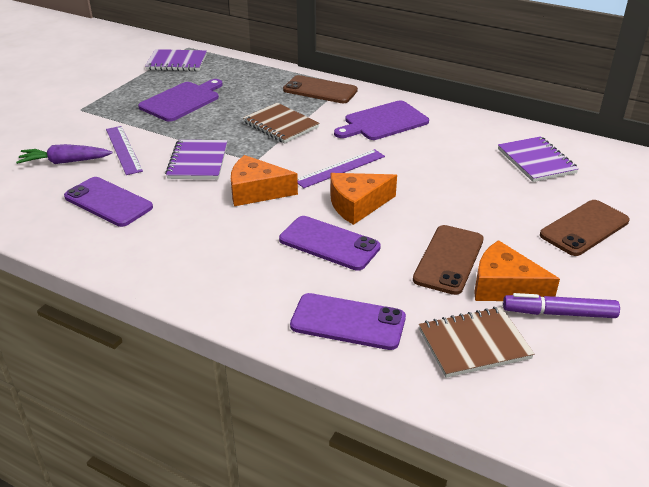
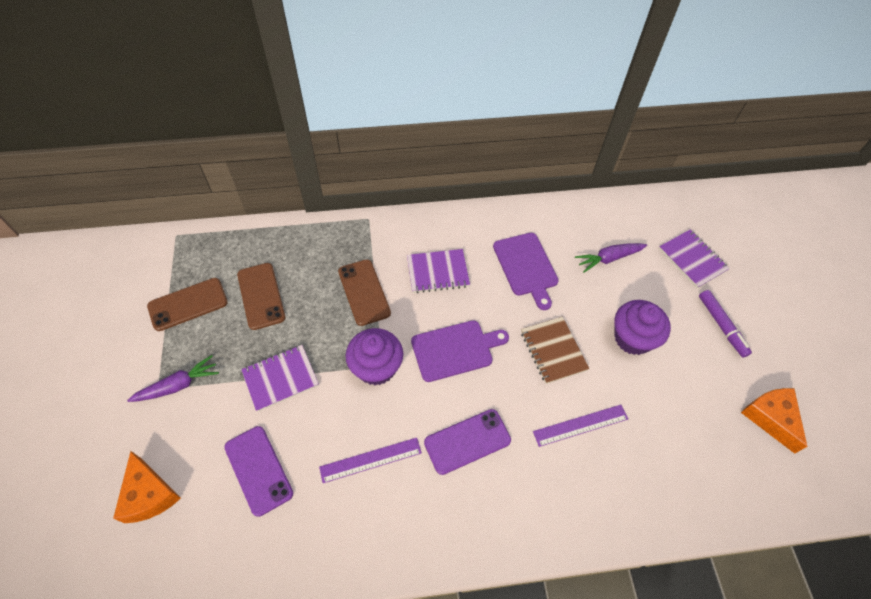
brown notebook: [243,103,319,143] [419,307,534,378] = 2 -> [521,317,589,384] = 1
orange cheese: [231,155,298,206] [330,173,397,225] [474,240,560,301] = 3 -> [113,451,181,523] [741,388,808,454] = 2
purple carrot: [16,144,113,164] = 1 -> [127,355,219,402] [575,243,647,273] = 2
purple cupcake: none = 0 -> [346,328,403,385] [614,300,671,355] = 2
purple phone: [64,177,153,227] [279,216,381,271] [290,293,406,350] = 3 -> [224,426,293,517] [424,409,511,475] = 2

